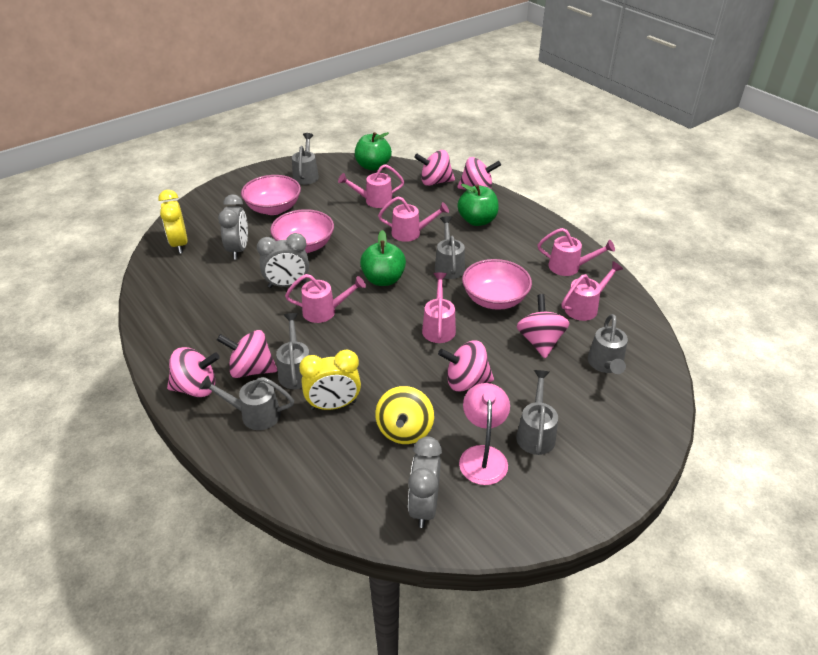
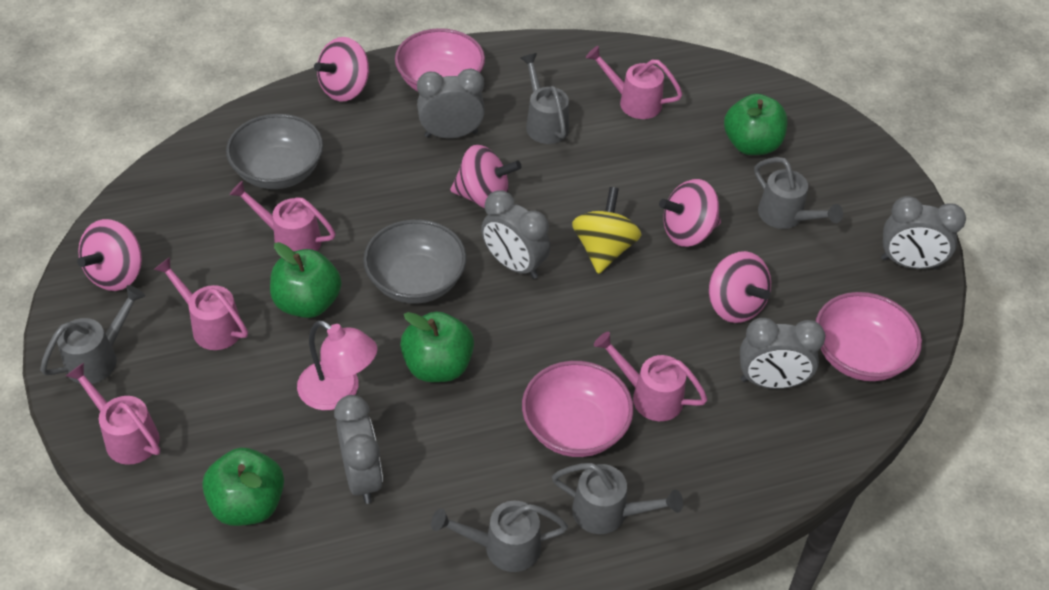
green apple: [355,132,392,171] [360,230,406,286] [458,184,499,226] = 3 -> [202,447,284,526] [270,242,341,318] [400,311,474,382] [724,94,788,155] = 4
grey bowl: none = 0 -> [226,114,323,189] [363,219,467,304] = 2
grey clock: [218,194,248,259] [257,233,309,288] [408,437,442,528] = 3 -> [334,395,383,504] [417,68,485,138] [481,190,550,279] [740,318,825,389] [881,196,966,269] = 5
grey watering can: [199,376,294,430] [276,313,310,389] [292,133,319,185] [435,216,465,279] [516,370,558,455] [588,314,628,374] = 6 -> [40,285,145,384] [431,500,568,572] [521,53,569,144] [552,463,683,534] [754,157,843,229] = 5
pink spinning top: [167,347,220,397] [217,330,277,378] [414,150,455,186] [438,340,494,391] [457,157,501,190] [517,294,569,358] = 6 -> [77,219,142,291] [314,37,370,102] [450,145,522,209] [659,179,721,247] [709,251,771,323] = 5
pink watering can: [285,274,366,323] [338,164,404,208] [378,197,449,242] [422,273,456,343] [538,228,615,276] [561,261,623,321] = 6 -> [66,363,160,465] [154,257,248,350] [229,181,336,251] [586,46,683,119] [594,332,708,421] = 5
yellow clock: [158,190,188,254] [299,349,361,410] = 2 -> none = 0

